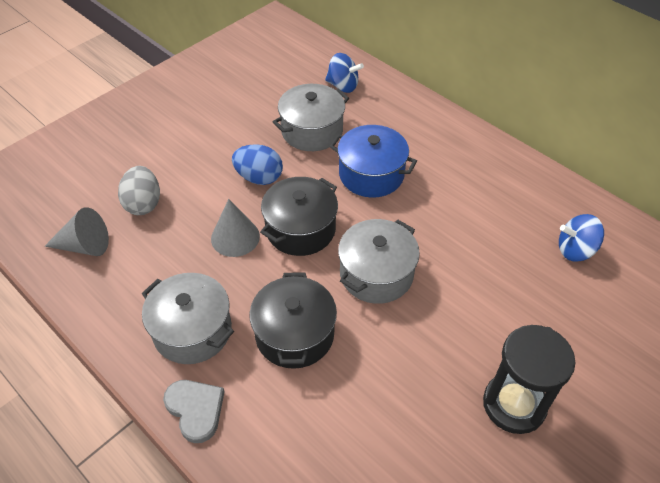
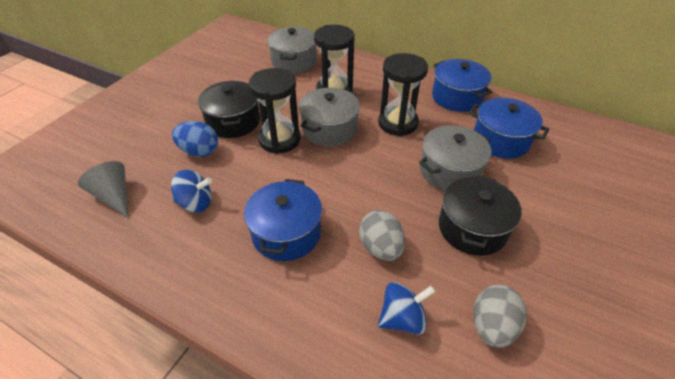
black hourglass: [483,325,576,434] = 1 -> [248,68,300,154] [314,25,355,92] [378,53,428,136] = 3
blue pot: [330,125,417,198] = 1 -> [244,179,322,261] [432,59,492,112] [469,98,549,159] = 3
grey cone: [45,207,109,256] [211,199,260,257] = 2 -> [78,161,128,218] = 1
grey egg: [118,166,160,215] = 1 -> [359,210,405,261] [474,285,527,348] = 2
grey heart: [163,380,225,443] = 1 -> none = 0

